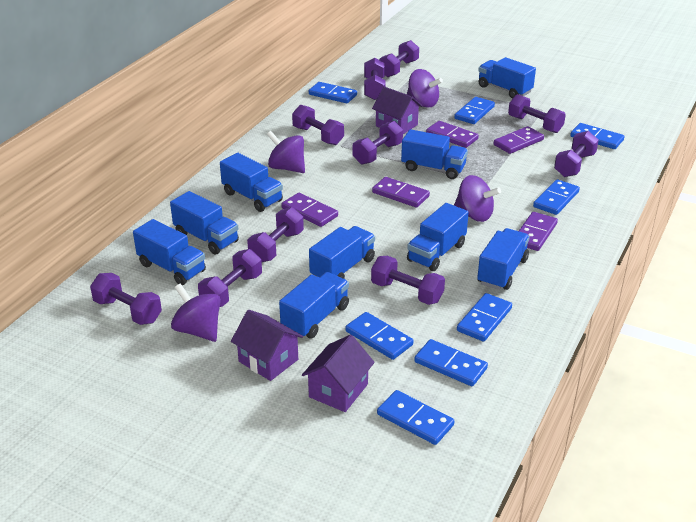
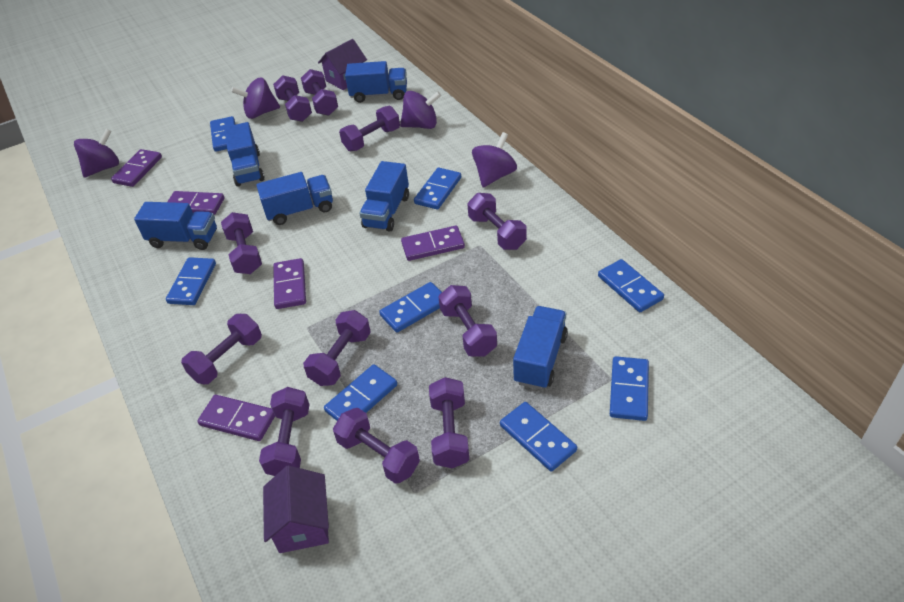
blue truck: [133,219,206,285] [170,191,239,255] [220,153,283,212] [279,272,349,339] [309,226,375,279] [401,129,468,179] [407,203,469,271] [477,228,530,290] [478,57,536,99] = 9 -> [134,202,217,250] [224,122,265,187] [256,172,333,225] [345,61,407,103] [359,161,409,232] [513,306,568,390] = 6
purple dumbbell: [90,273,162,325] [198,249,262,307] [247,207,304,262] [292,105,344,145] [353,121,403,164] [364,58,386,100] [371,256,445,305] [379,40,419,77] [508,94,566,133] [554,131,599,177] = 10 -> [181,314,262,384] [221,212,262,274] [259,387,310,476] [273,75,312,122] [301,69,338,116] [303,310,371,386] [333,408,420,484] [339,106,400,151] [429,377,469,468] [438,285,497,357] [467,193,527,250] = 11
purple house: [231,310,303,381] [302,335,375,412] [372,86,422,134] = 3 -> [263,465,329,553] [318,39,367,90] = 2

